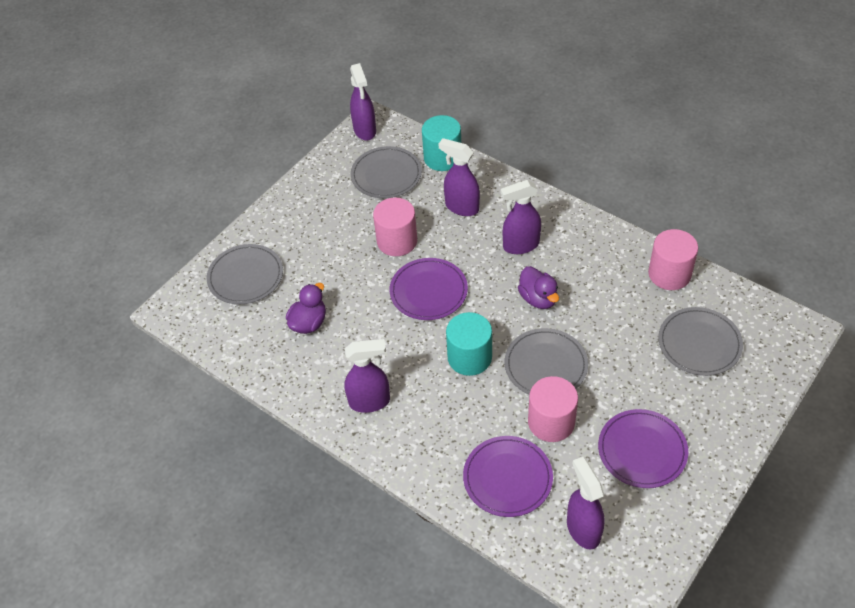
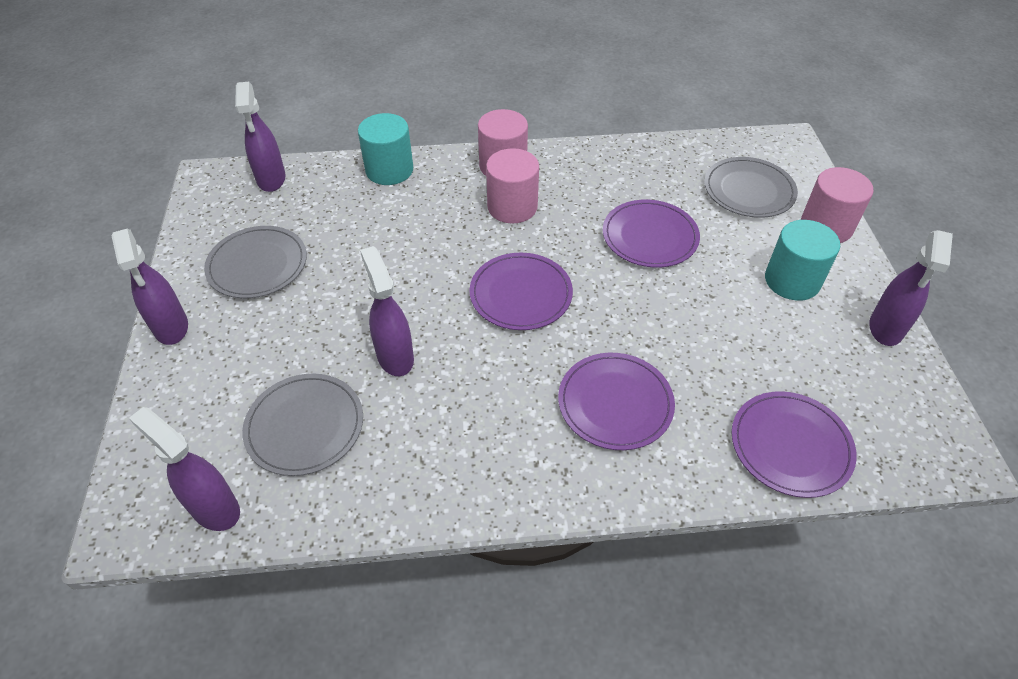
grey plate: [207,244,283,304] [351,146,422,198] [505,328,588,394] [658,307,743,376] = 4 -> [204,226,307,298] [242,373,363,476] [704,157,798,218] = 3
purple duck: [286,283,326,334] [518,266,559,309] = 2 -> none = 0
purple plate: [389,258,468,320] [463,436,553,517] [598,409,688,488] = 3 -> [469,253,573,330] [558,353,675,450] [603,200,700,268] [732,391,857,498] = 4

